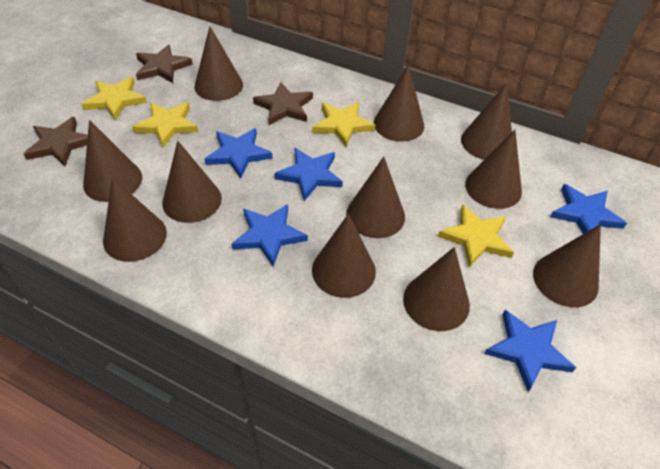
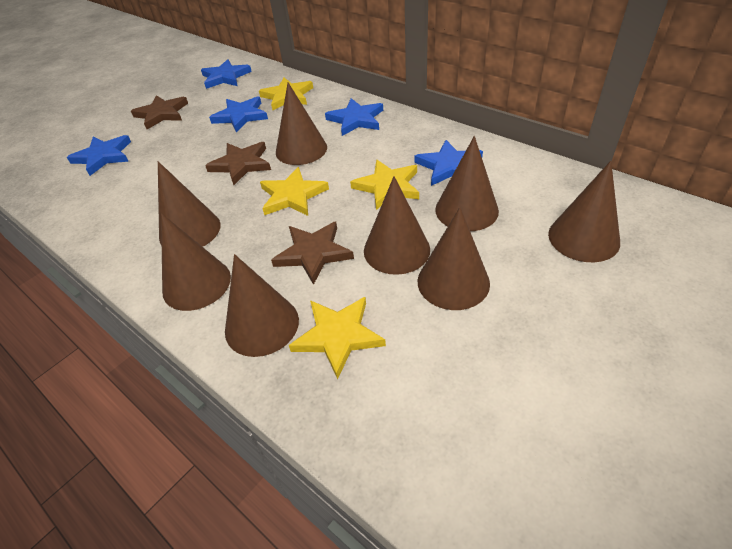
brown cone: [83,120,142,202] [103,178,167,262] [162,141,222,223] [194,26,243,101] [312,214,376,298] [346,157,405,238] [374,65,424,142] [403,247,470,331] [461,83,512,160] [465,129,522,209] [533,224,601,307] = 11 -> [158,161,221,247] [161,213,231,311] [225,254,299,357] [276,83,327,165] [364,176,430,275] [418,207,490,310] [435,136,499,231] [548,161,620,262] = 8

